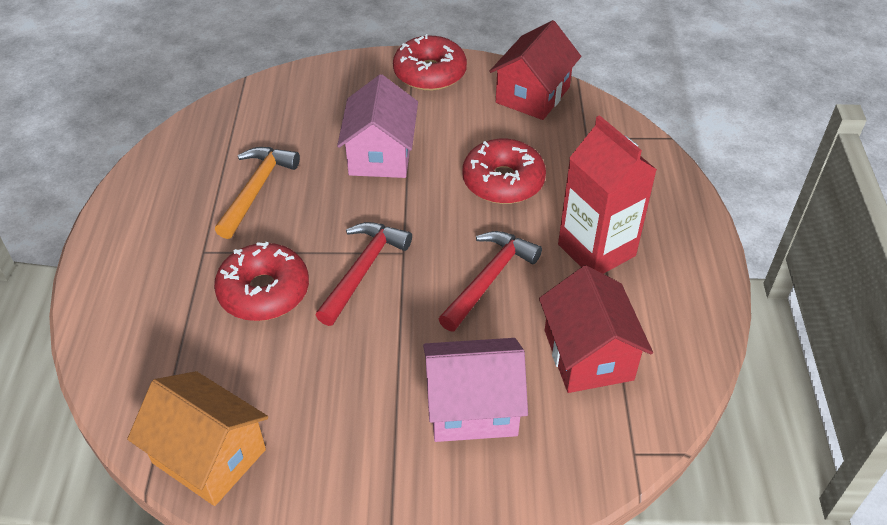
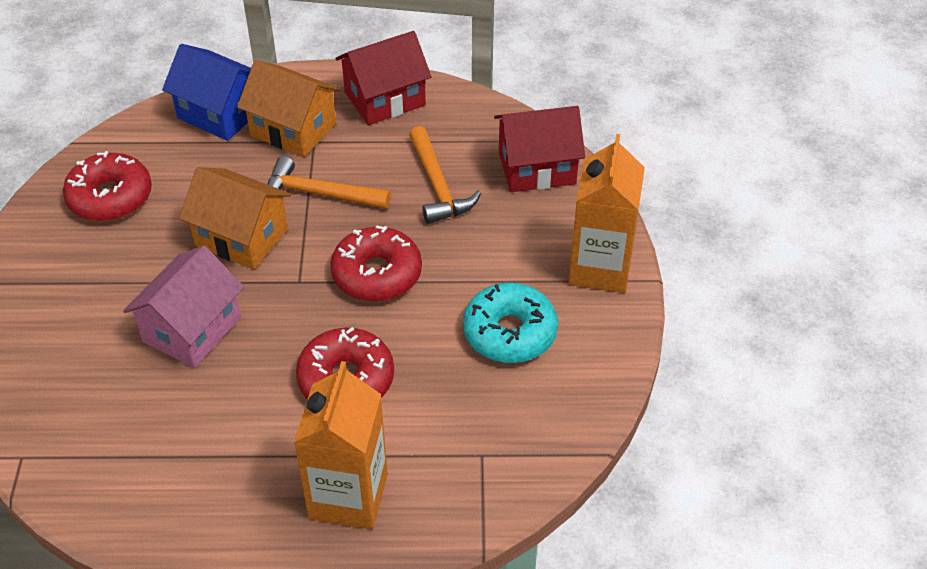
blue house: none = 0 -> [162,44,251,141] = 1
orange carton: none = 0 -> [294,361,388,530] [568,134,645,293] = 2
orange hammer: [215,147,300,239] = 1 -> [267,156,391,209] [409,126,481,224] = 2
orange house: [127,371,268,506] = 1 -> [179,167,291,270] [237,60,340,157] = 2
pink house: [337,74,418,178] [423,338,528,442] = 2 -> [123,245,244,368] = 1
red carton: [558,115,657,274] = 1 -> none = 0
red hammer: [316,222,412,326] [439,231,542,331] = 2 -> none = 0
turquoise donut: none = 0 -> [463,283,558,363] = 1

